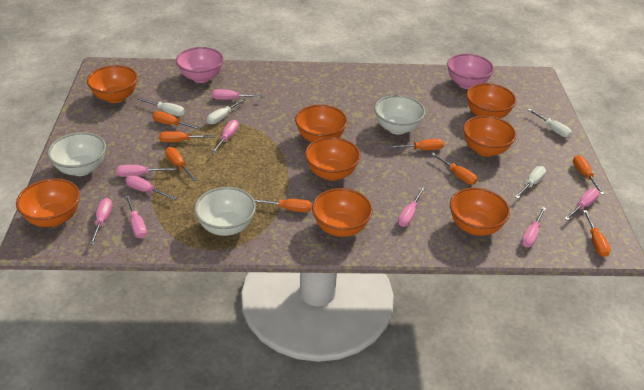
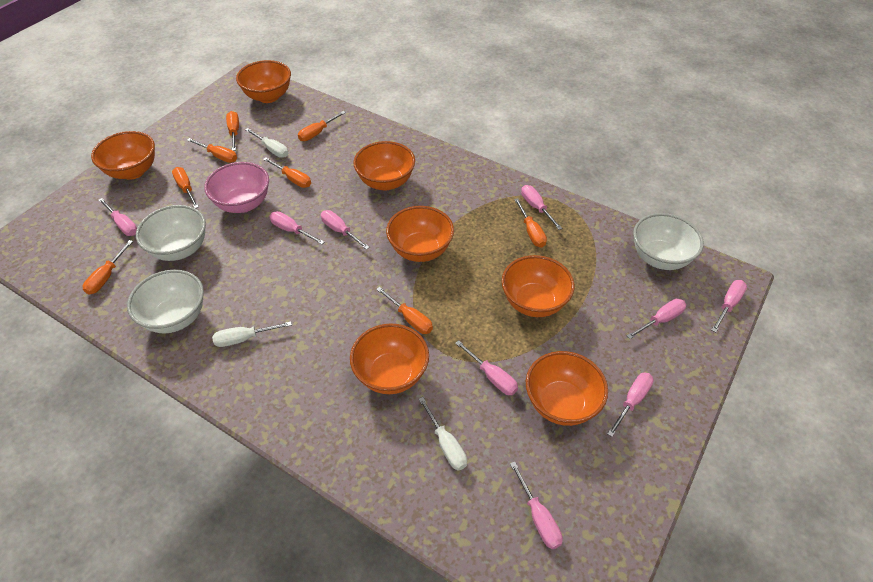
orange bowl: [16,178,80,227] [87,65,138,103] [295,105,348,142] [305,137,361,181] [312,188,373,237] [450,188,510,236] [463,116,517,157] [466,83,516,119] = 8 -> [91,131,155,180] [236,60,291,103] [350,323,429,394] [353,141,415,191] [386,206,454,262] [501,255,575,317] [526,351,608,426] = 7
pink bowl: [176,47,224,83] [447,54,494,89] = 2 -> [204,162,269,213] = 1
white screwdriver: [138,98,185,116] [207,98,247,124] [515,166,546,199] [528,109,572,138] = 4 -> [212,321,292,347] [245,128,289,158] [418,397,467,471] = 3

